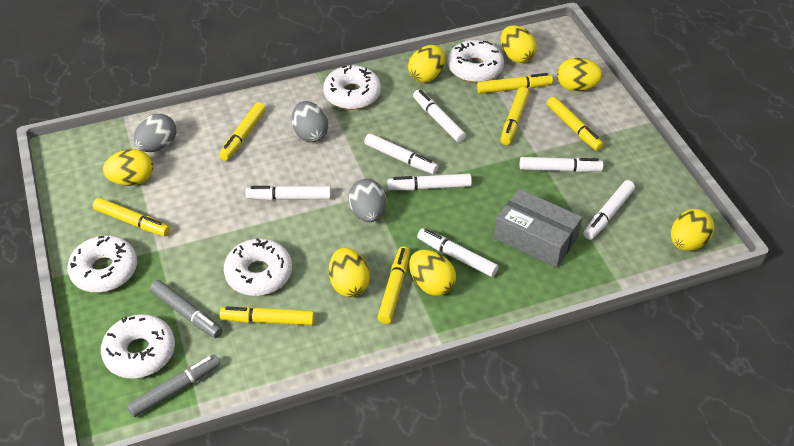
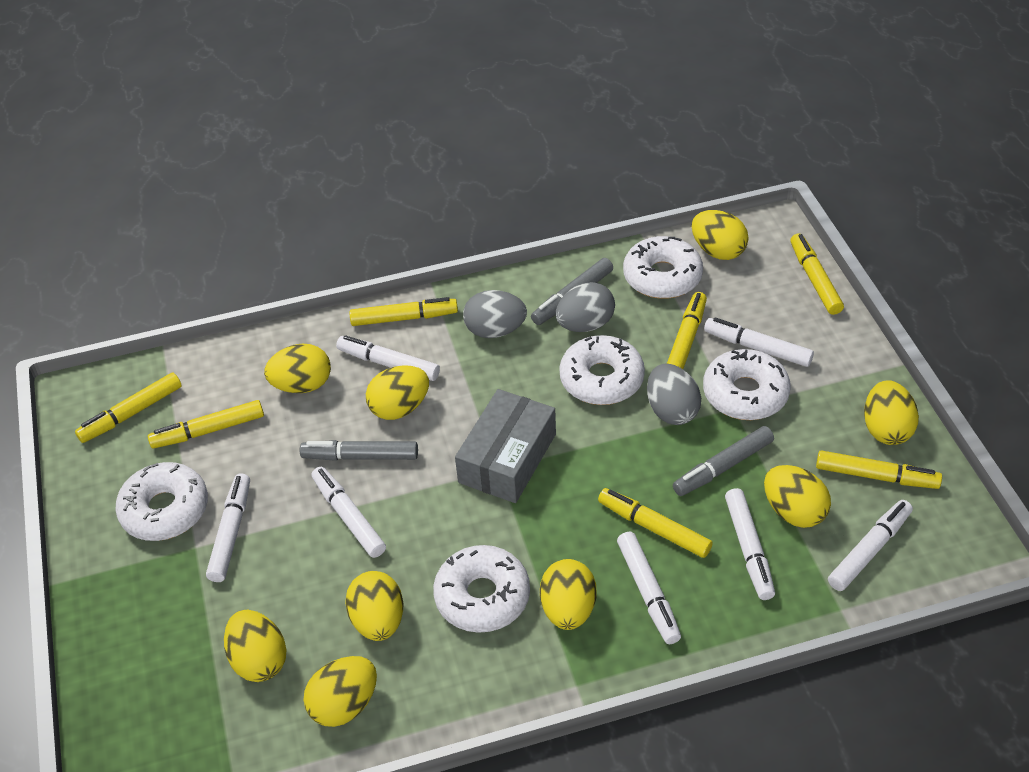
grey marker: [127,355,220,417] [150,280,223,338] = 2 -> [300,440,418,461] [531,258,613,325] [673,426,774,496] = 3
yellow egg: [103,149,153,186] [329,248,370,297] [408,45,445,83] [409,250,456,296] [501,25,537,63] [557,58,603,91] [671,209,714,251] = 7 -> [224,610,286,682] [264,344,331,393] [303,656,377,727] [345,571,403,641] [366,365,429,420] [540,559,596,630] [692,210,748,260] [764,465,831,528] [864,380,919,445] = 9

